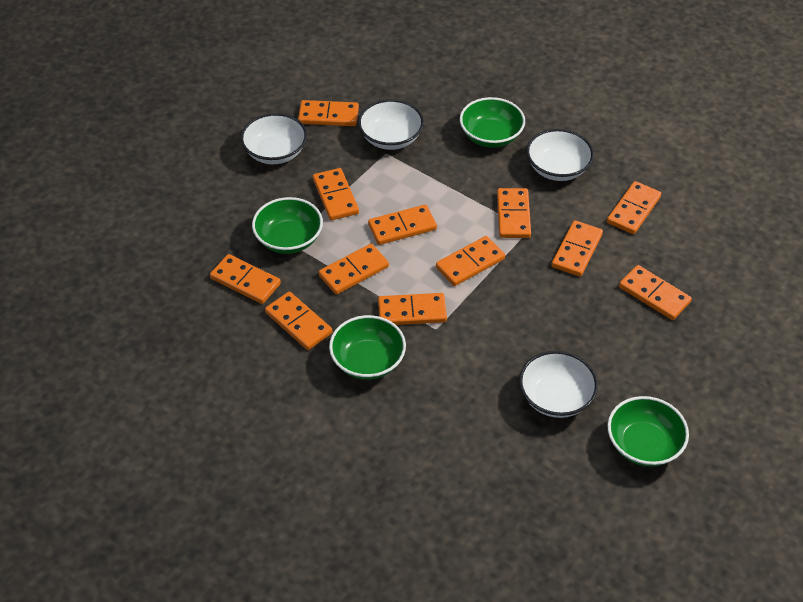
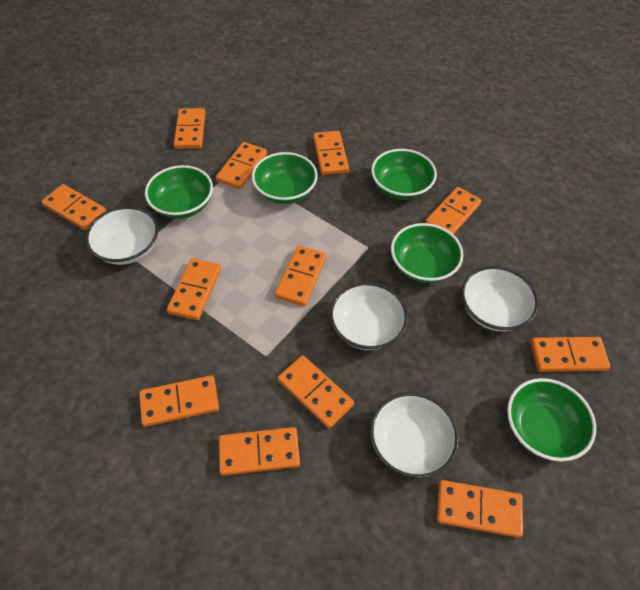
green bowl: [252,197,323,254] [329,315,406,380] [460,97,525,148] [607,396,689,467] = 4 -> [145,165,213,219] [252,152,318,204] [371,149,437,200] [391,223,464,283] [507,378,596,462] = 5

